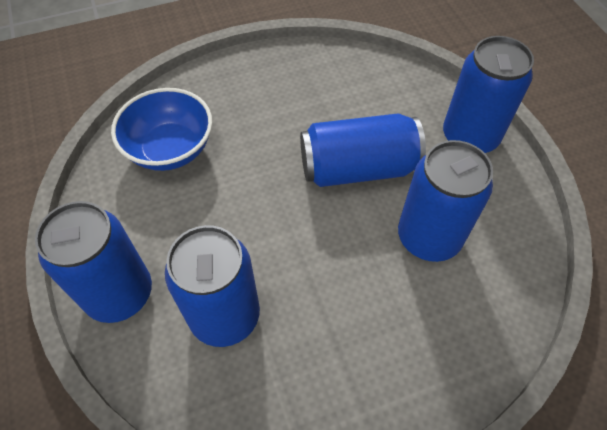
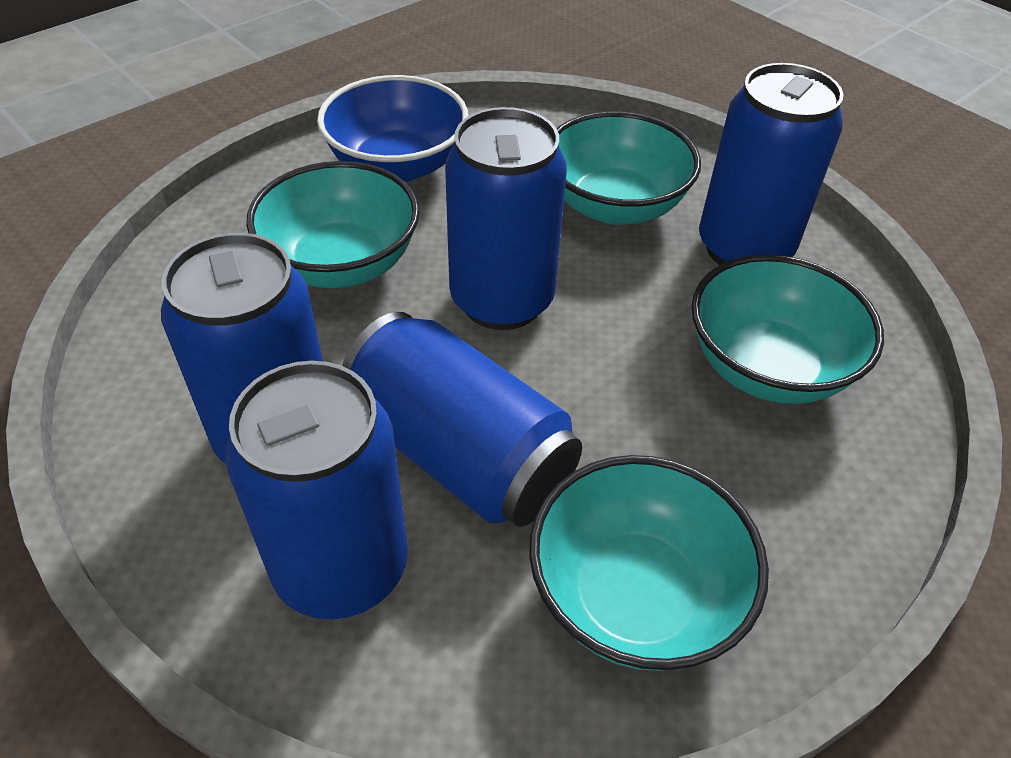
turquoise bowl: none = 0 -> [246,161,420,288] [529,455,769,671] [557,111,701,225] [692,254,884,404] = 4

